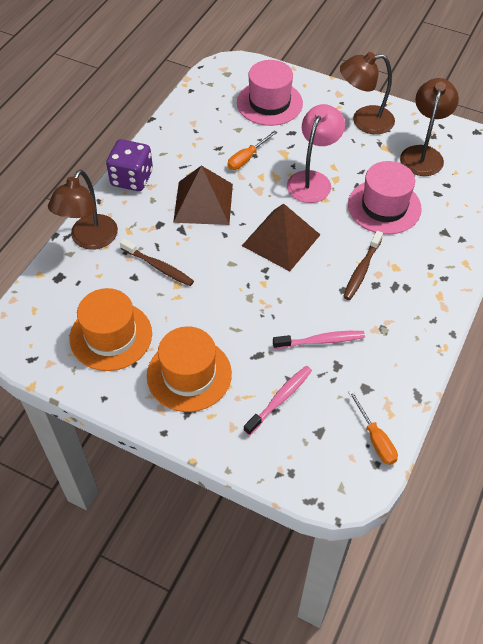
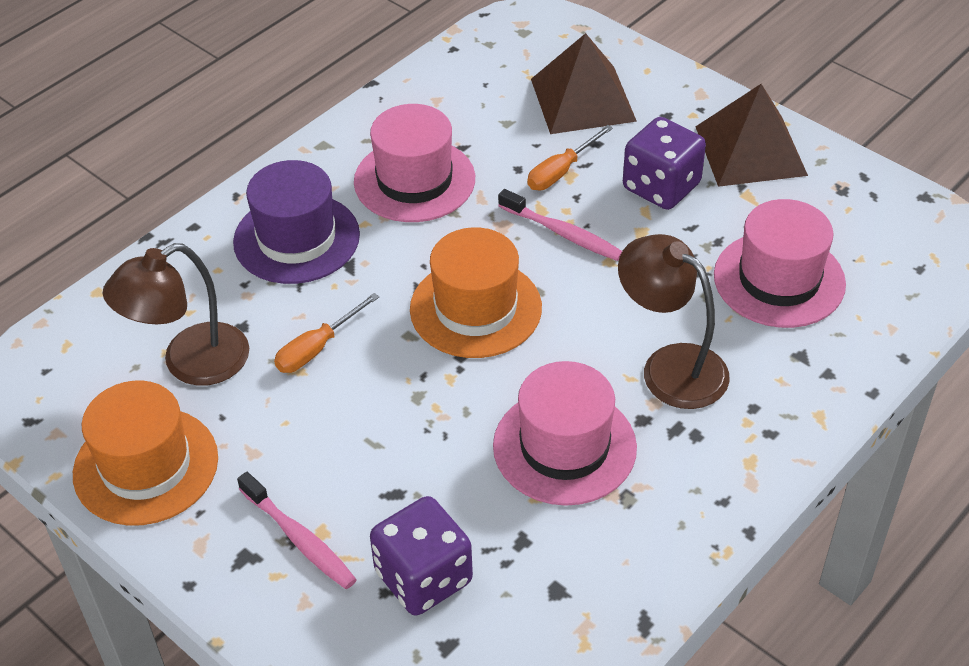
brown lamp: [48,170,118,250] [340,52,395,134] [400,78,459,176] = 3 -> [103,243,249,386] [618,234,730,409] = 2
brown toothbrush: [120,238,194,286] [343,231,383,300] = 2 -> none = 0
pink hat: [237,60,303,126] [348,161,422,234] = 2 -> [354,104,475,222] [493,361,637,506] [714,199,846,328] = 3
pink lamp: [287,104,345,203] = 1 -> none = 0
purple dice: [106,139,153,191] = 1 -> [370,496,473,616] [623,117,706,210] = 2
purple hat: none = 0 -> [233,160,360,284] = 1

